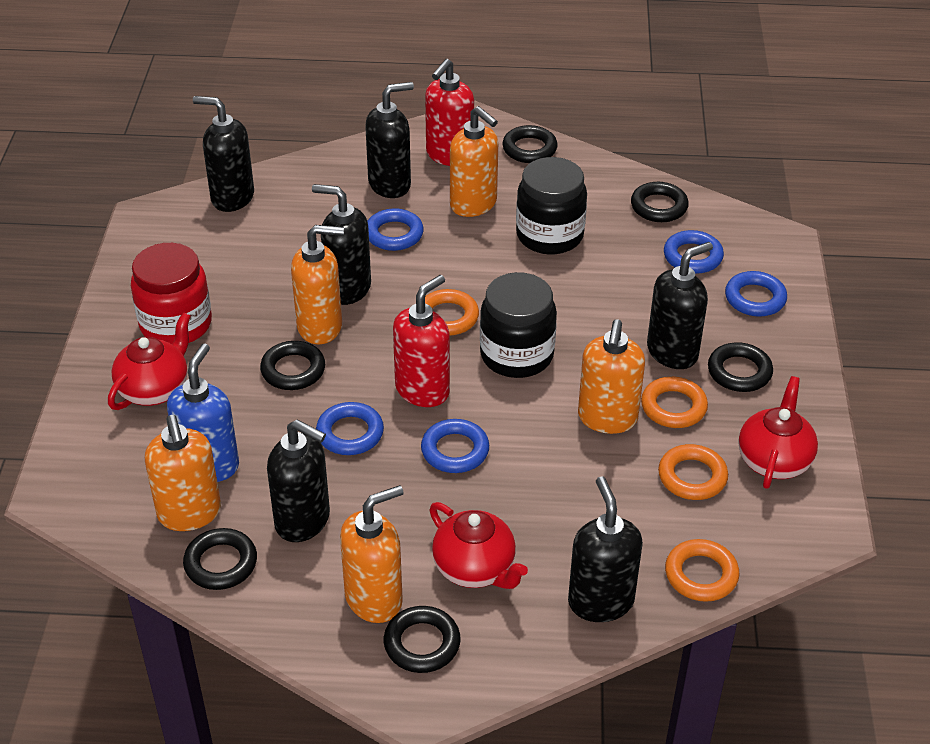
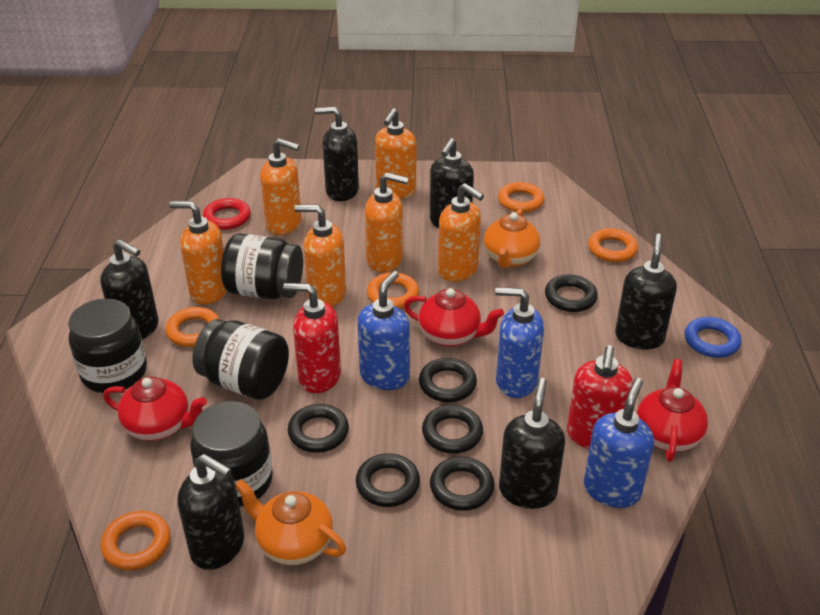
black jar: [480,272,557,378] [516,157,587,255] = 2 -> [68,299,147,393] [190,401,273,507] [193,319,289,400] [221,233,303,299] = 4
blue ring: [316,402,384,455] [367,208,424,251] [421,419,489,473] [664,230,724,274] [725,271,787,317] = 5 -> [685,317,741,358] = 1
blue soap dispenser: [167,343,239,482] = 1 -> [357,271,410,390] [495,287,544,398] [584,378,654,508] = 3
orange ring: [425,289,479,336] [641,377,708,428] [658,444,728,500] [665,539,739,602] = 4 -> [101,511,170,570] [166,307,219,347] [367,272,419,309] [498,182,544,213] [588,228,638,262] = 5
orange soap dispenser: [145,415,221,531] [291,225,344,344] [340,485,404,623] [450,106,498,217] [578,319,645,434] = 5 -> [169,201,227,305] [260,138,302,235] [295,205,346,307] [365,173,409,272] [375,108,416,199] [438,183,484,282] = 6
orange teapot: none = 0 -> [236,479,346,565] [483,209,540,269] = 2
red jar: [131,243,212,344] = 1 -> none = 0
red ring: none = 0 -> [203,198,251,230] = 1

